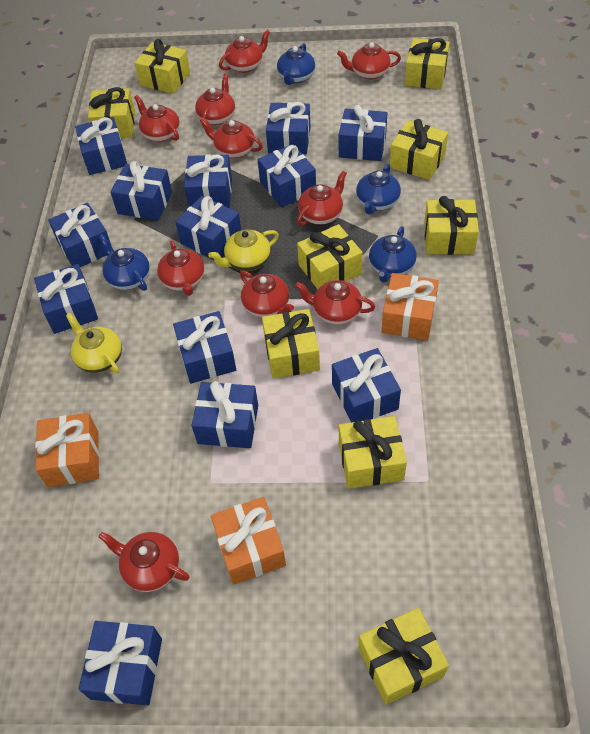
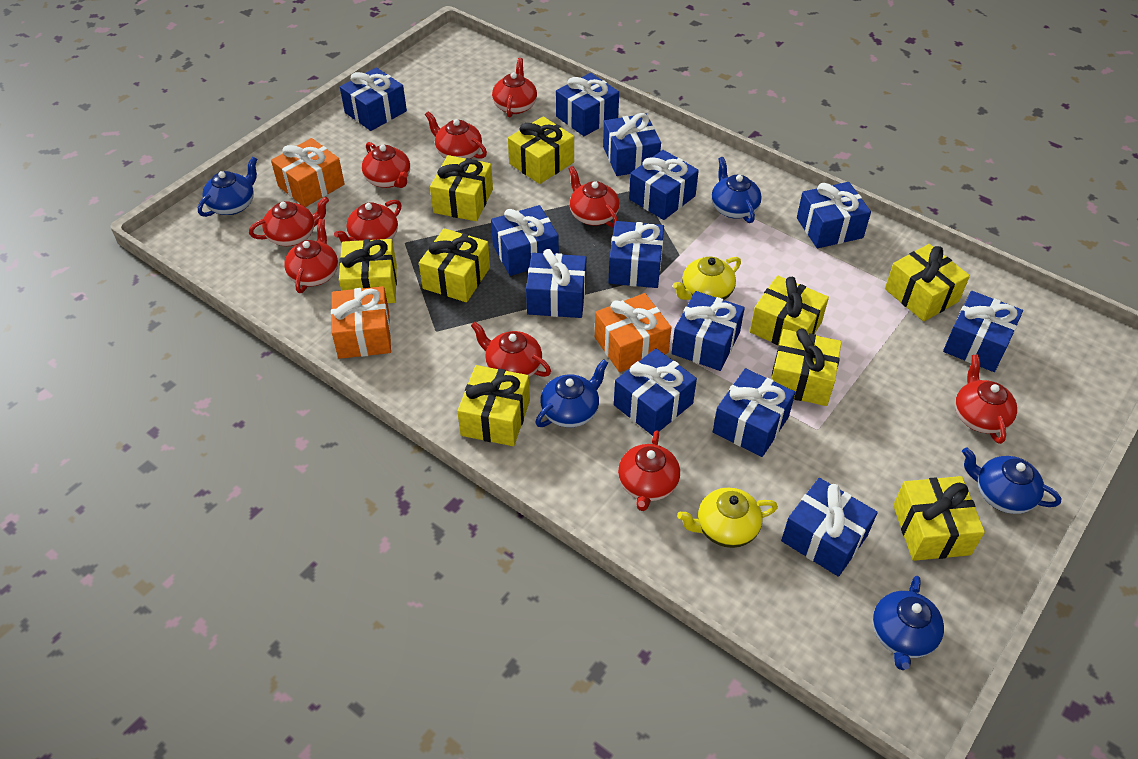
blue teapot: [99,234,150,291] [277,43,315,85] [356,164,401,214] [369,226,417,283] = 4 -> [198,157,258,217] [535,359,608,428] [711,157,762,223] [873,576,944,670] [962,447,1061,514] = 5

